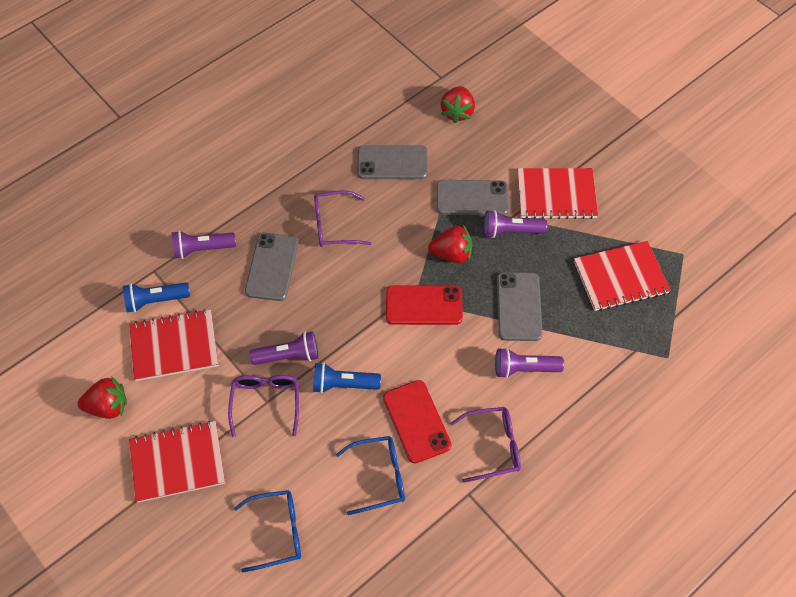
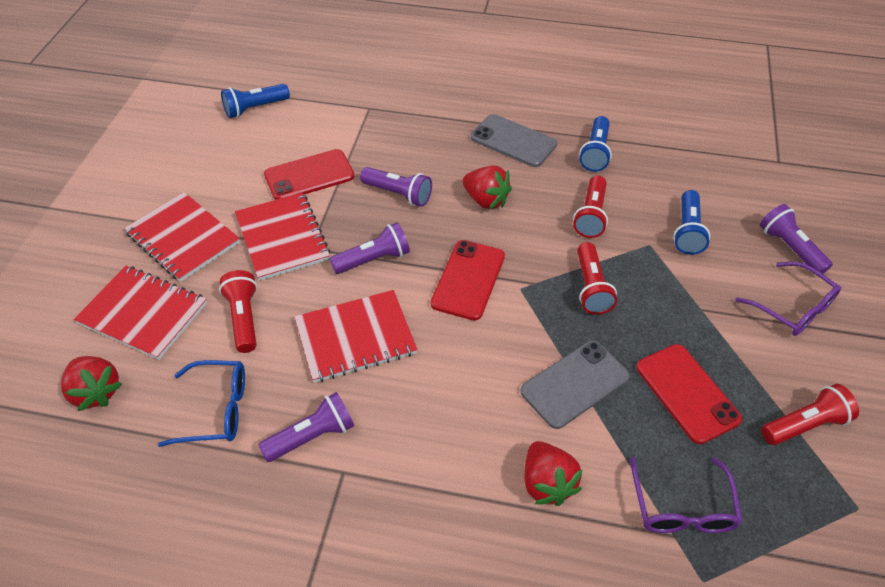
blue flashlight: [123,282,190,312] [313,363,381,393] = 2 -> [221,84,290,118] [579,116,612,172] [673,190,710,255] = 3
blue glasses: [234,490,301,572] [336,436,405,515] = 2 -> [158,360,245,447] = 1
grey phone: [245,233,298,301] [357,145,428,179] [437,180,509,215] [497,272,542,341] = 4 -> [471,114,557,167] [521,341,630,429] = 2
purple glasses: [228,375,299,437] [314,190,371,247] [450,407,521,483] = 3 -> [630,457,743,533] [735,261,841,336] = 2
red flashlight: none = 0 -> [219,270,257,353] [573,175,608,238] [577,242,617,315] [761,384,859,445] = 4
red phone: [383,380,452,463] [386,285,463,325] = 2 -> [264,149,355,200] [431,240,505,320] [636,344,742,444] = 3

